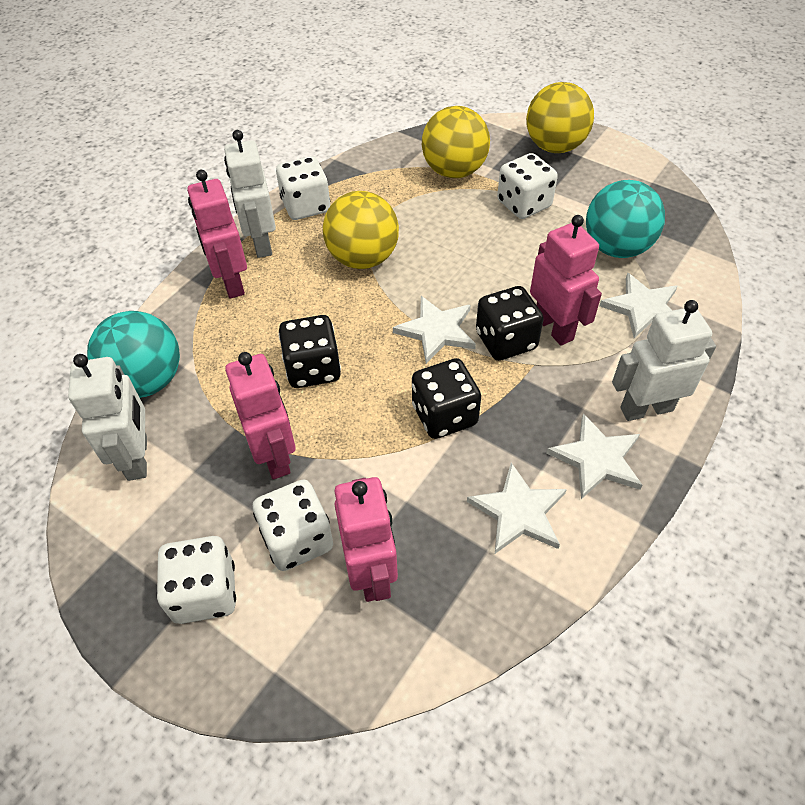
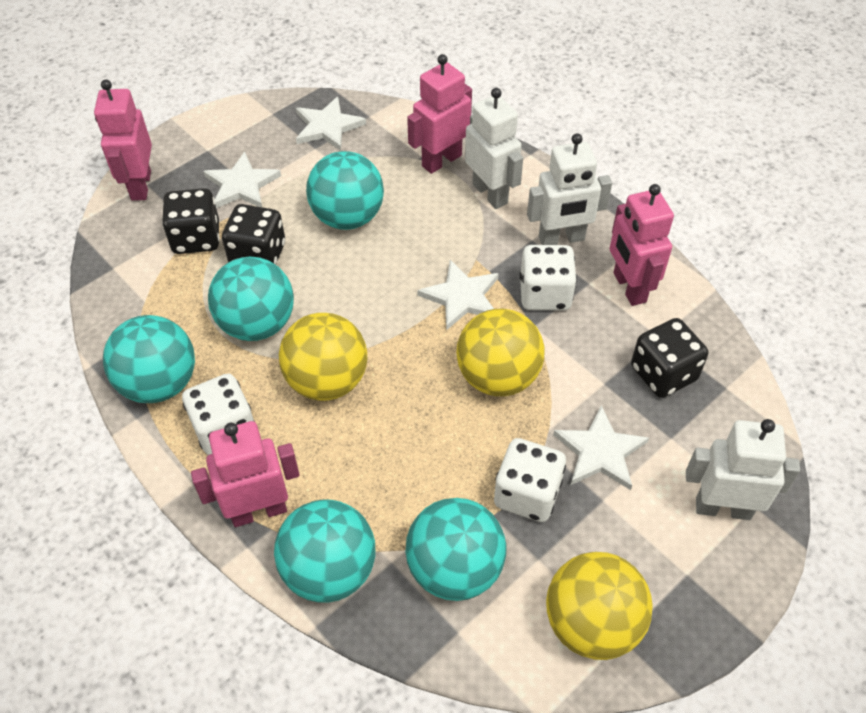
turquoise ball: [87,311,180,398] [586,180,665,258] = 2 -> [103,315,195,403] [208,257,294,341] [274,499,375,603] [306,151,384,230] [406,498,506,601] = 5
white dice: [156,536,236,624] [253,480,333,571] [276,156,330,220] [497,153,558,219] = 4 -> [182,373,255,455] [494,438,566,522] [520,245,577,311] = 3

